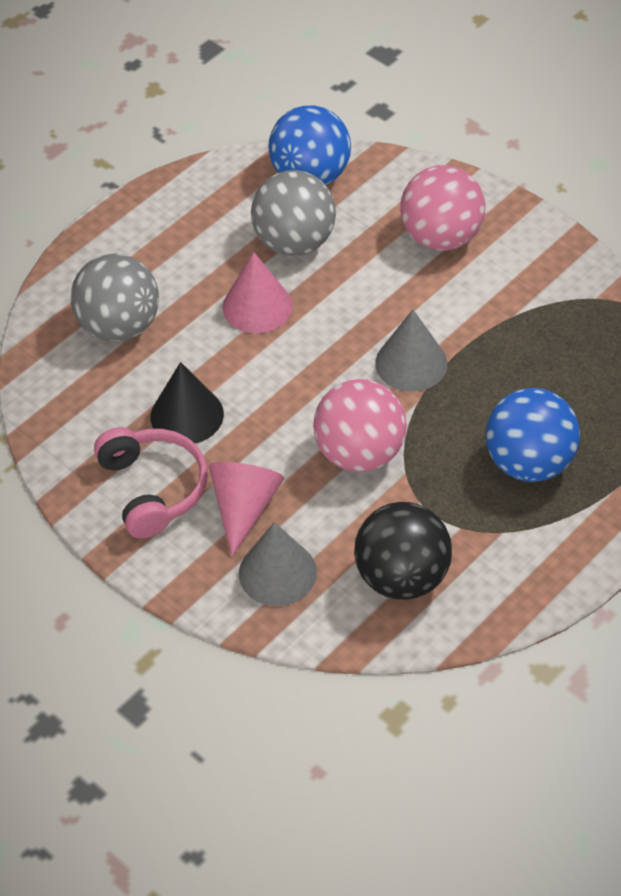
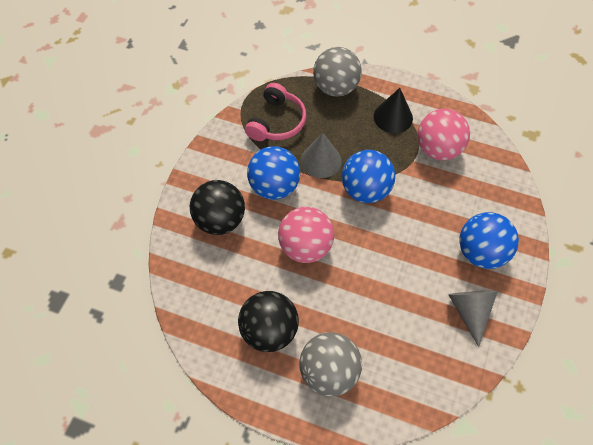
black ball: [354,502,452,600] = 1 -> [190,180,245,235] [238,291,299,352] = 2
blue ball: [268,105,351,185] [486,388,580,482] = 2 -> [247,146,300,200] [342,150,395,203] [459,212,519,269] = 3
pink cone: [209,462,285,557] [222,252,293,333] = 2 -> none = 0

